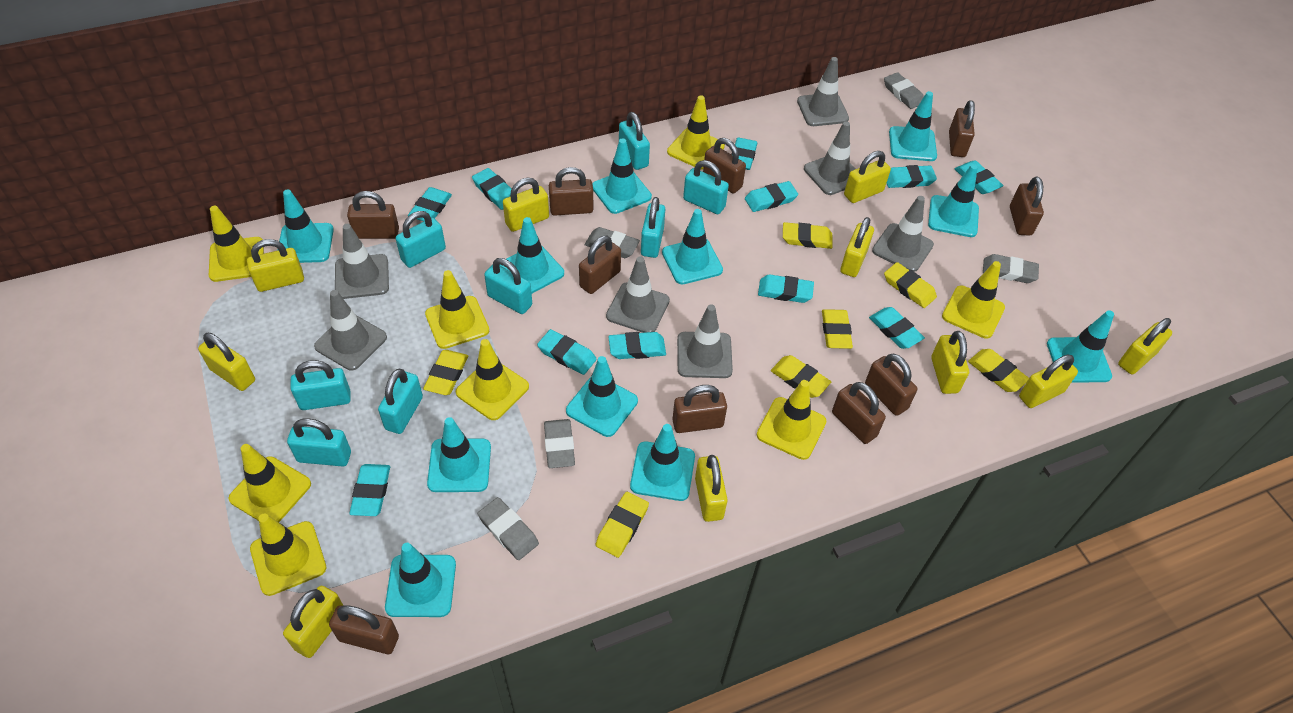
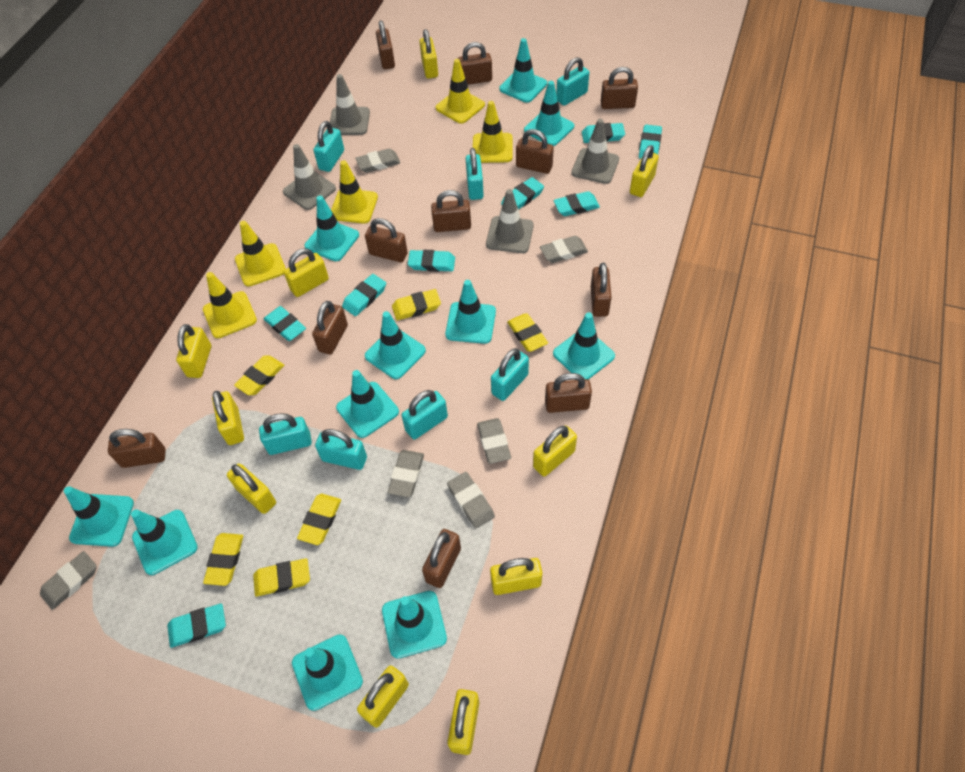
brown padlock: [329,605,399,654] [347,191,399,239] [549,167,593,216] [579,236,621,294] [672,385,727,433] [703,138,746,193] [832,382,886,444] [865,354,917,416] [949,100,975,157] [1010,177,1044,235] = 10 -> [108,429,166,468] [312,301,348,355] [365,218,408,262] [376,20,395,69] [422,529,461,588] [431,190,471,232] [458,42,492,85] [516,129,554,174] [545,373,592,413] [591,263,611,317] [601,67,638,109] = 11
grey eraser: [478,497,539,560] [544,419,575,468] [585,227,640,258] [884,72,924,109] [983,254,1039,283] = 5 -> [40,551,97,610] [355,148,400,173] [388,450,424,498] [447,472,495,528] [477,418,511,464] [540,236,588,263] = 6
grey traffic cone: [314,290,387,371] [335,224,389,299] [606,257,670,333] [677,304,733,378] [797,57,849,126] [804,121,855,195] [872,196,934,272] = 7 -> [283,144,336,210] [330,74,370,135] [486,189,534,253] [571,119,619,184] = 4
turquoise eraser: [349,464,390,516] [408,187,452,221] [472,168,511,210] [537,329,597,375] [608,332,666,359] [732,138,757,170] [745,181,798,212] [758,274,814,303] [869,307,925,349] [887,165,937,188] [955,160,1004,194] = 11 -> [167,603,226,648] [264,306,306,341] [342,274,386,316] [408,250,455,272] [501,177,544,210] [554,191,600,216] [582,123,625,143] [639,125,662,159] = 8
turquoise padlock: [287,418,351,467] [290,360,351,410] [378,369,423,434] [395,211,446,268] [484,258,532,314] [619,112,650,170] [641,197,665,258] [683,160,729,214] = 8 -> [259,413,312,455] [313,121,344,172] [315,429,367,470] [401,390,448,440] [466,148,484,200] [491,348,529,401] [556,57,589,106] = 7
yellow eraser: [423,350,468,395] [596,492,649,558] [771,355,831,398] [783,222,833,249] [822,309,853,349] [884,262,937,308] [968,349,1029,392] = 7 -> [203,533,243,586] [234,356,284,395] [253,558,310,597] [297,494,341,545] [392,289,441,320] [507,313,548,352] = 6
yellow traffic cone: [209,206,264,282] [229,444,311,522] [250,513,326,596] [425,270,489,349] [456,339,529,420] [667,95,725,169] [757,380,826,460] [942,261,1005,339] = 8 -> [203,272,257,338] [235,221,286,286] [331,160,378,224] [436,59,485,124] [473,101,513,163] = 5

